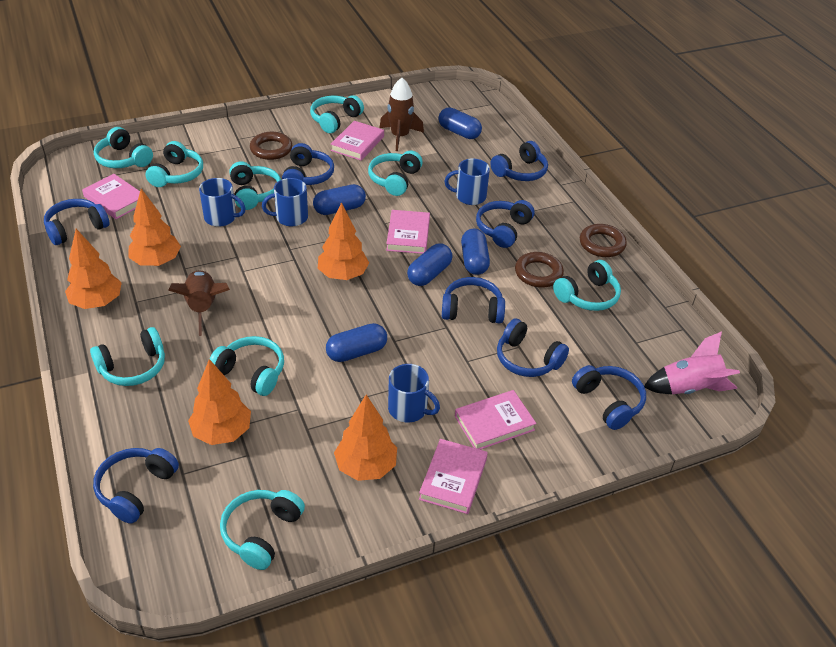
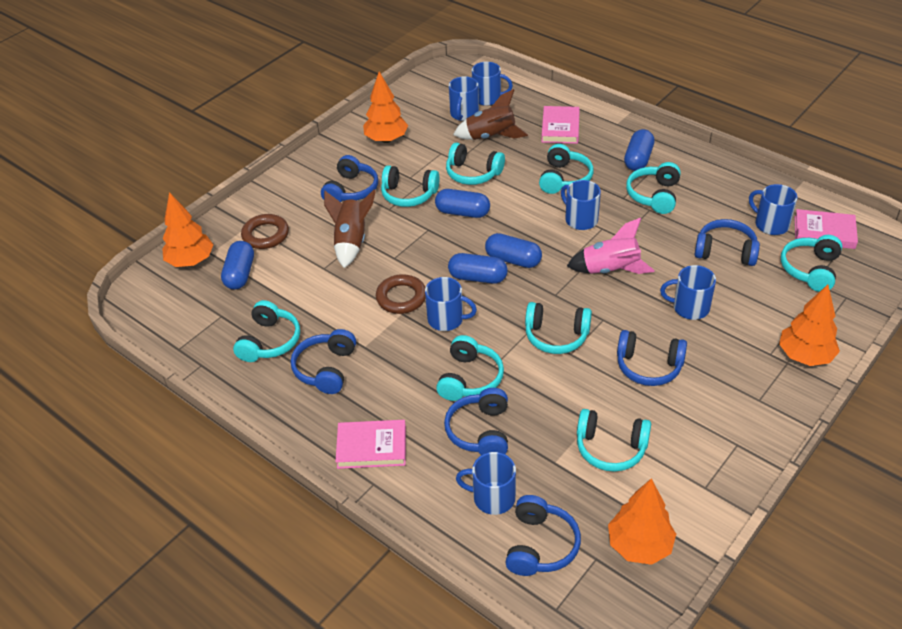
blue headphones: [44,199,109,245] [93,448,179,524] [282,143,334,185] [442,277,505,323] [476,200,534,248] [490,141,548,181] [497,318,569,377] [572,365,646,430] = 8 -> [291,329,356,394] [321,155,378,202] [444,388,508,455] [505,495,581,576] [617,330,687,386] [695,219,760,266] = 6
blue mug: [199,178,246,227] [262,178,308,226] [388,364,440,423] [444,158,490,205] = 4 -> [425,277,477,331] [449,76,479,121] [456,452,516,515] [472,62,513,106] [561,180,601,230] [660,265,716,320] [749,184,797,235] = 7
brown ring: [250,132,292,160] [515,252,564,288] [580,224,627,257] = 3 -> [241,214,289,249] [376,274,426,314] = 2
orange tree: [65,229,122,309] [128,189,181,266] [188,359,251,445] [318,202,369,280] [334,395,397,481] = 5 -> [162,192,214,267] [363,71,408,143] [608,478,676,565] [779,285,840,366] = 4
pink book: [82,174,140,219] [331,121,384,161] [386,210,430,254] [419,439,488,514] [455,390,537,450] = 5 -> [335,420,406,469] [541,106,580,144] [795,209,858,249] = 3

